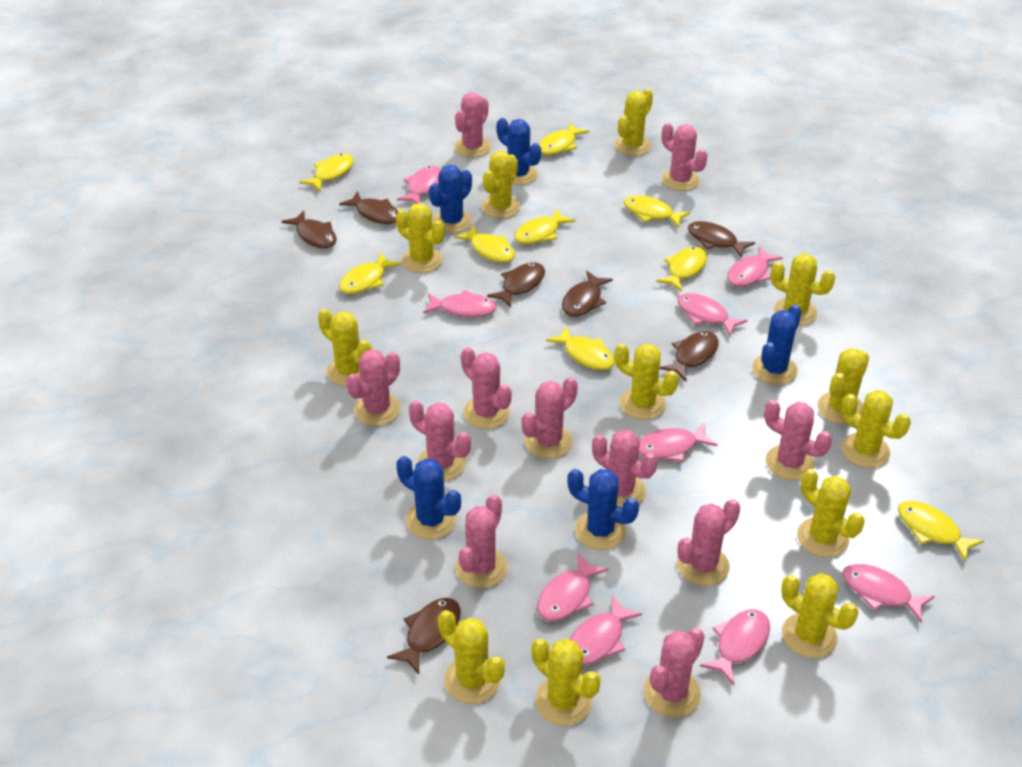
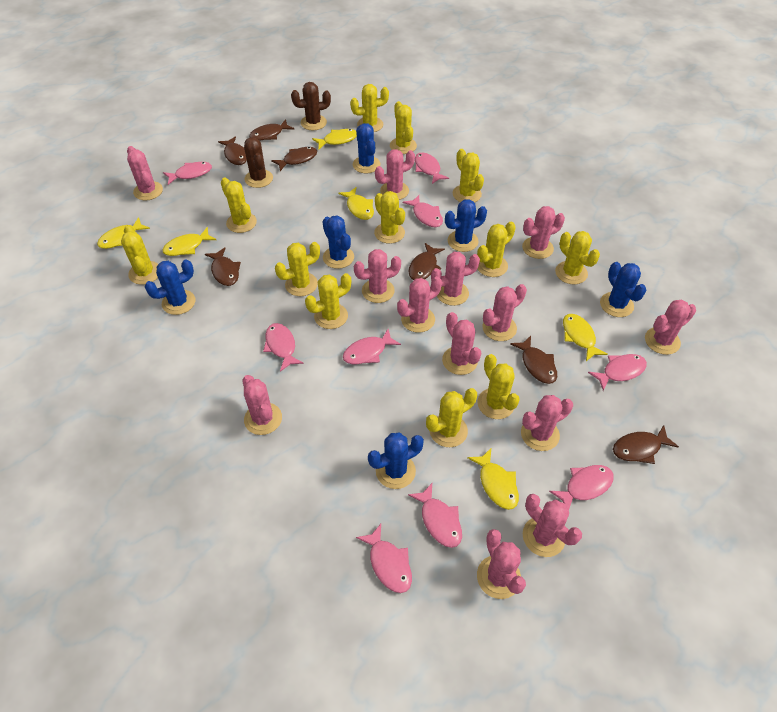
blue cactus: [396,456,461,539] [429,165,472,233] [497,118,541,185] [567,469,639,550] [752,304,802,385] = 5 -> [145,260,195,315] [322,215,354,269] [353,123,380,173] [368,432,424,489] [445,199,487,252] [600,262,646,317] = 6
brown cactus: none = 0 -> [244,137,273,188] [291,82,331,131] = 2
pink cactus: [346,349,401,426] [409,401,471,481] [454,92,491,157] [455,494,508,588] [461,347,512,429] [521,377,578,459] [592,429,657,508] [644,628,705,717] [661,123,708,191] [677,499,740,586] [764,400,832,480] = 11 -> [127,146,163,201] [242,375,282,435] [354,249,401,303] [375,149,415,200] [397,276,442,333] [431,252,480,306] [442,312,481,375] [477,529,526,599] [482,284,527,341] [521,395,573,451] [522,206,565,259] [523,494,582,557] [645,300,696,355] = 13
yellow fish: [300,154,354,191] [339,253,401,294] [454,225,515,263] [514,208,575,244] [539,122,589,155] [546,326,614,370] [624,196,690,227] [656,246,707,292] [898,501,984,562] = 9 -> [97,217,150,249] [162,227,216,256] [312,129,357,149] [338,187,374,220] [467,448,519,510] [563,314,608,361] = 6

